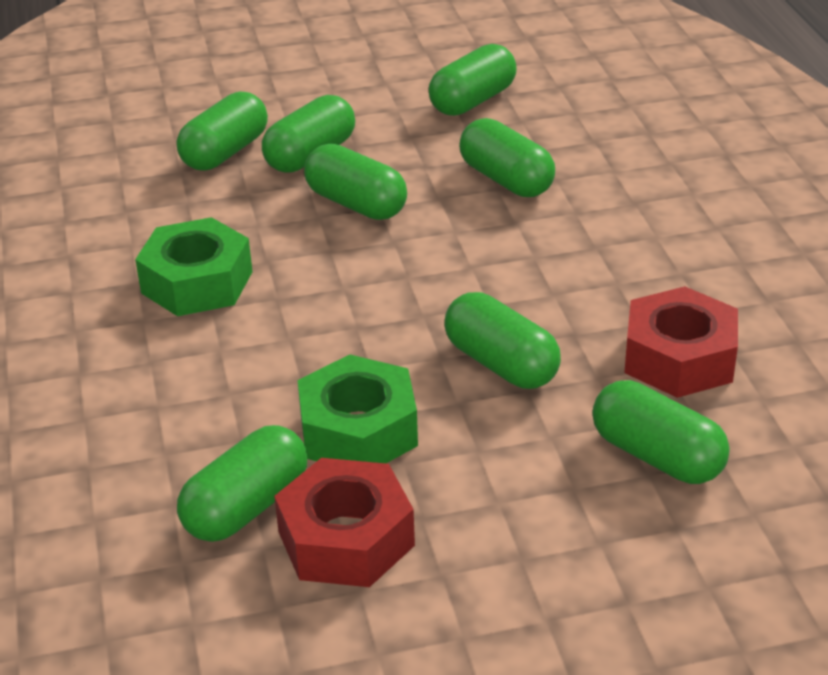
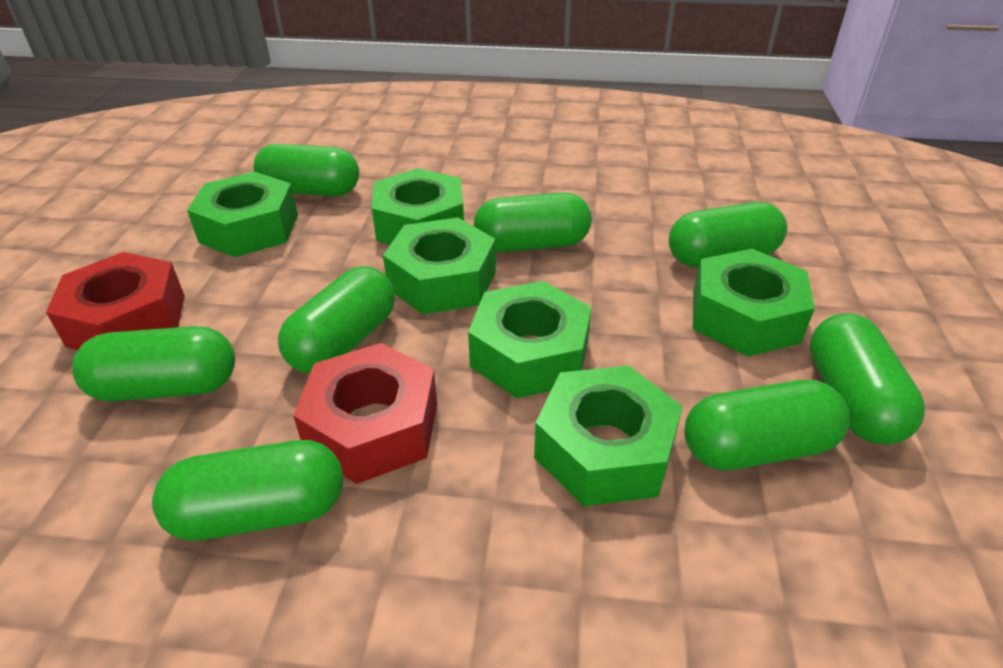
green nut: [135,217,253,316] [298,354,418,463] = 2 -> [187,172,298,257] [372,168,464,245] [383,217,496,314] [468,281,592,398] [534,366,683,506] [693,249,815,356] = 6

